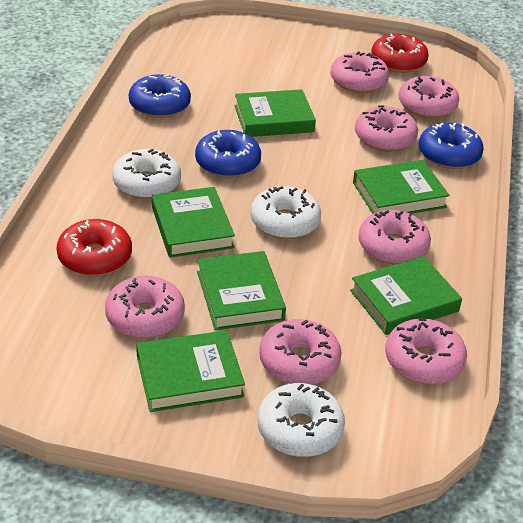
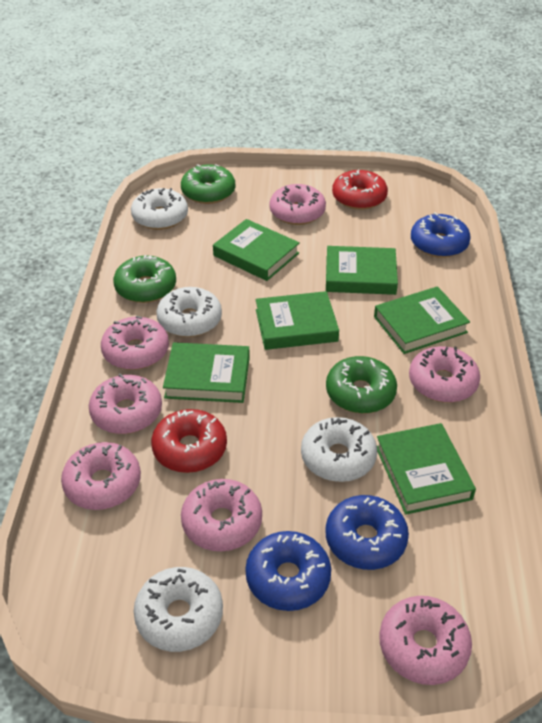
green donut: none = 0 -> [113,255,176,303] [181,164,235,204] [326,356,397,414] = 3
white donut: [112,149,181,199] [250,186,321,239] [257,383,345,457] = 3 -> [131,188,188,230] [134,567,223,652] [157,287,222,337] [301,417,377,482] = 4

